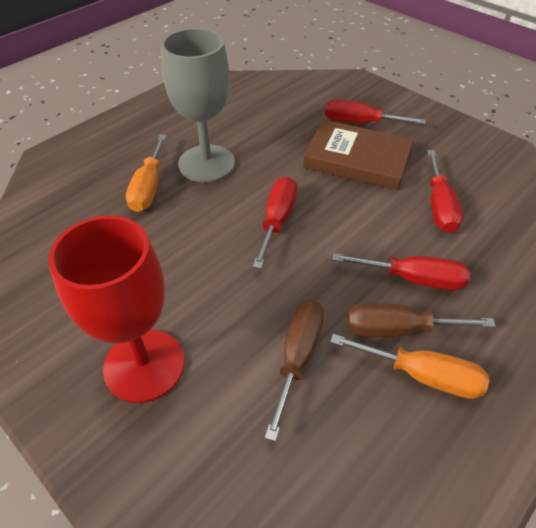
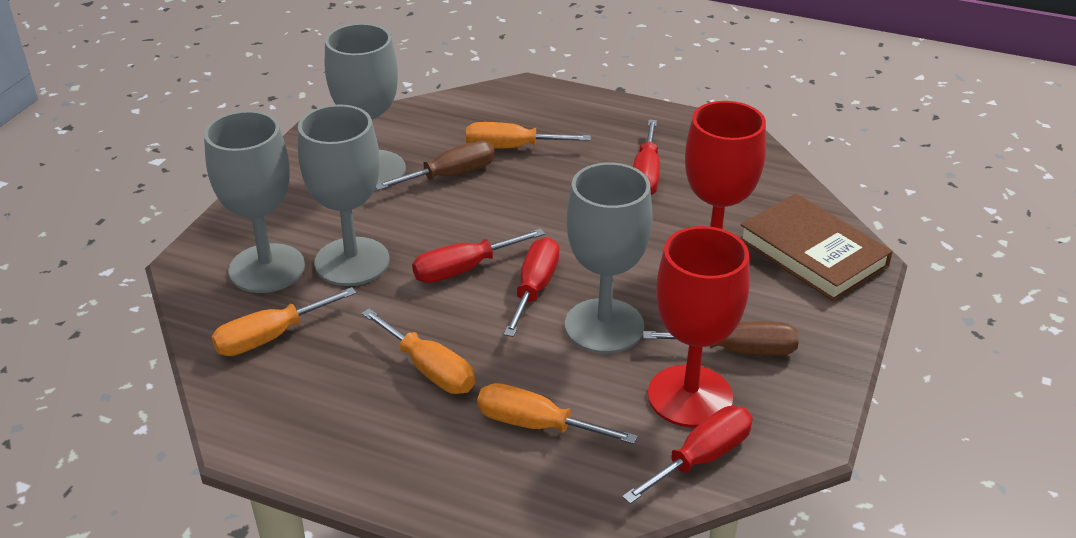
grey goblet: [161,28,235,182] = 1 -> [204,111,305,293] [298,104,390,286] [325,23,406,190] [565,163,653,354] = 4
orange screwdriver: [126,134,167,212] [330,334,489,399] = 2 -> [211,287,356,356] [361,308,475,394] [466,122,591,149] [477,383,638,444] = 4
red goblet: [48,215,185,403] = 1 -> [648,226,750,428] [685,101,766,265] = 2

